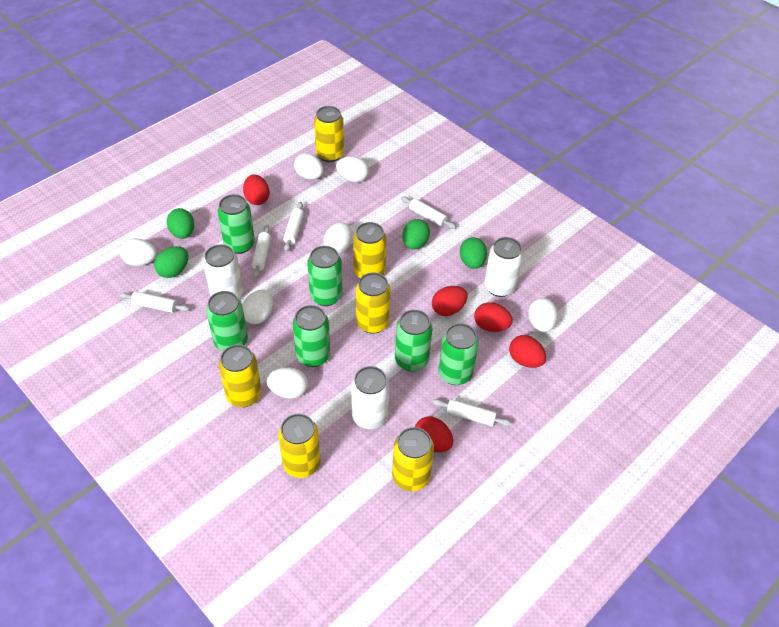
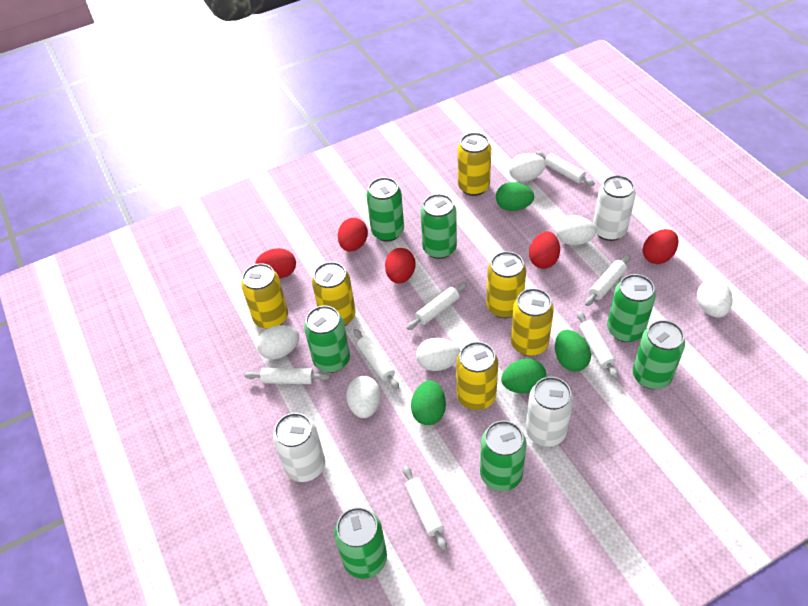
green can: [206,291,248,351] [218,194,255,254] [293,305,330,367] [307,246,342,306] [395,310,432,371] [438,323,479,385] = 6 -> [304,306,350,373] [334,507,387,579] [366,177,404,242] [421,194,457,259] [480,421,527,491] [607,274,656,342] [633,320,685,389] = 7
white egg: [120,239,157,266] [242,290,273,324] [266,367,308,399] [294,153,323,180] [323,222,352,254] [336,156,369,183] [528,298,558,332] = 7 -> [257,325,299,359] [346,376,381,418] [416,338,460,371] [509,153,546,182] [556,215,596,245] [697,279,733,318] = 6
white rolling pin: [119,291,190,313] [252,225,271,278] [283,202,304,252] [401,197,456,229] [432,399,511,426] = 5 -> [245,368,330,384] [353,329,399,390] [403,465,447,551] [406,282,468,330] [536,151,595,186] [577,311,618,379] [585,254,630,306] = 7

